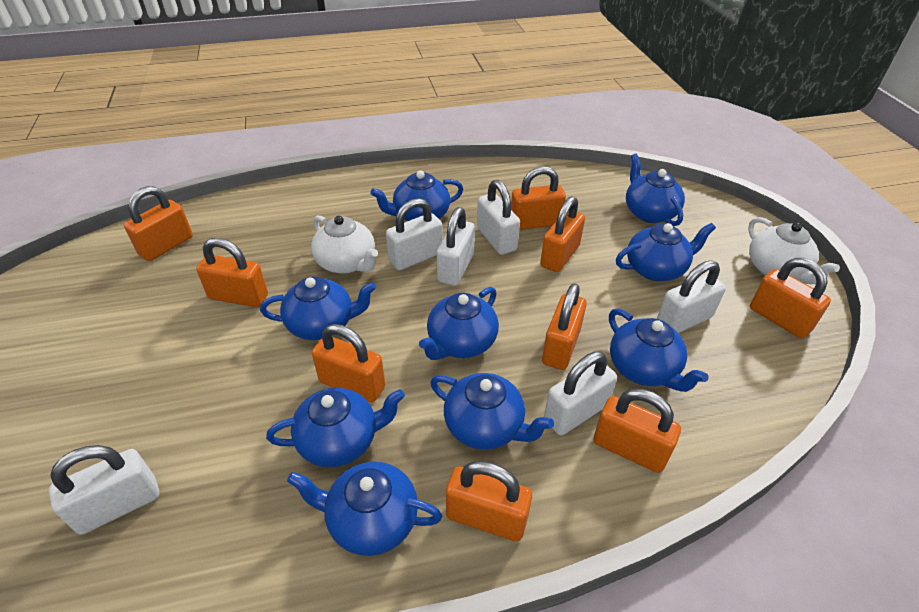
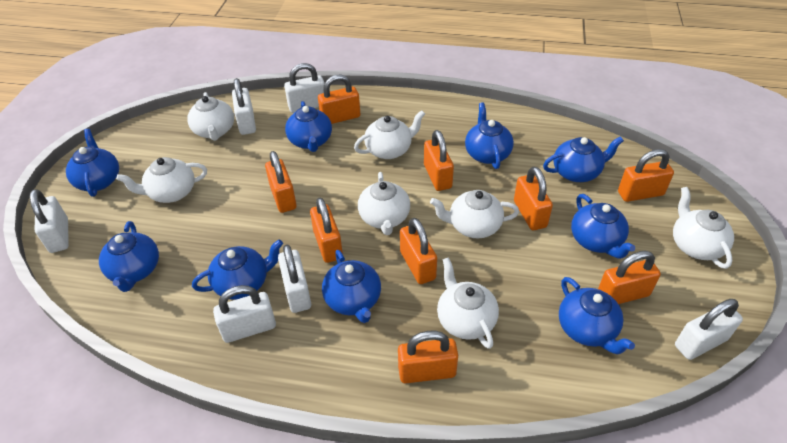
white teapot: [311,215,378,274] [748,217,840,284] = 2 -> [116,157,207,203] [187,92,234,141] [354,110,425,159] [358,172,410,235] [430,190,519,238] [437,257,499,349] [673,187,734,269] = 7

